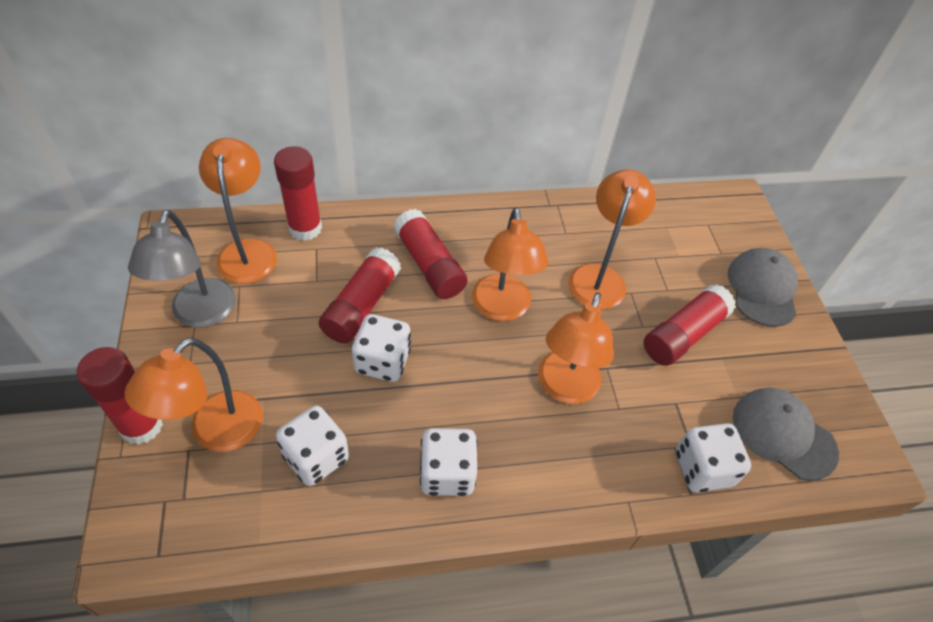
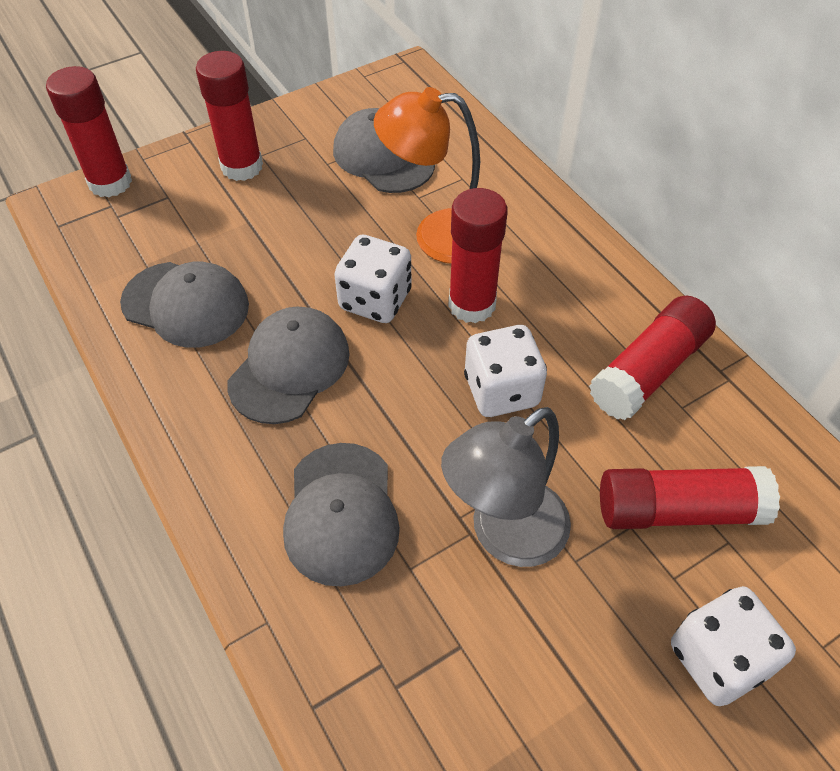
grey cap: [728,248,798,327] [733,388,839,481] = 2 -> [120,262,249,348] [227,306,350,424] [283,443,400,587] [333,108,435,193] = 4
orange lamp: [125,338,263,452] [199,138,277,284] [472,208,549,321] [538,293,614,404] [568,169,656,309] = 5 -> [374,87,480,264] = 1
white dice: [276,406,349,486] [352,314,411,382] [420,428,478,496] [676,423,751,492] = 4 -> [334,235,412,323] [464,325,547,417] [671,586,796,706] = 3

